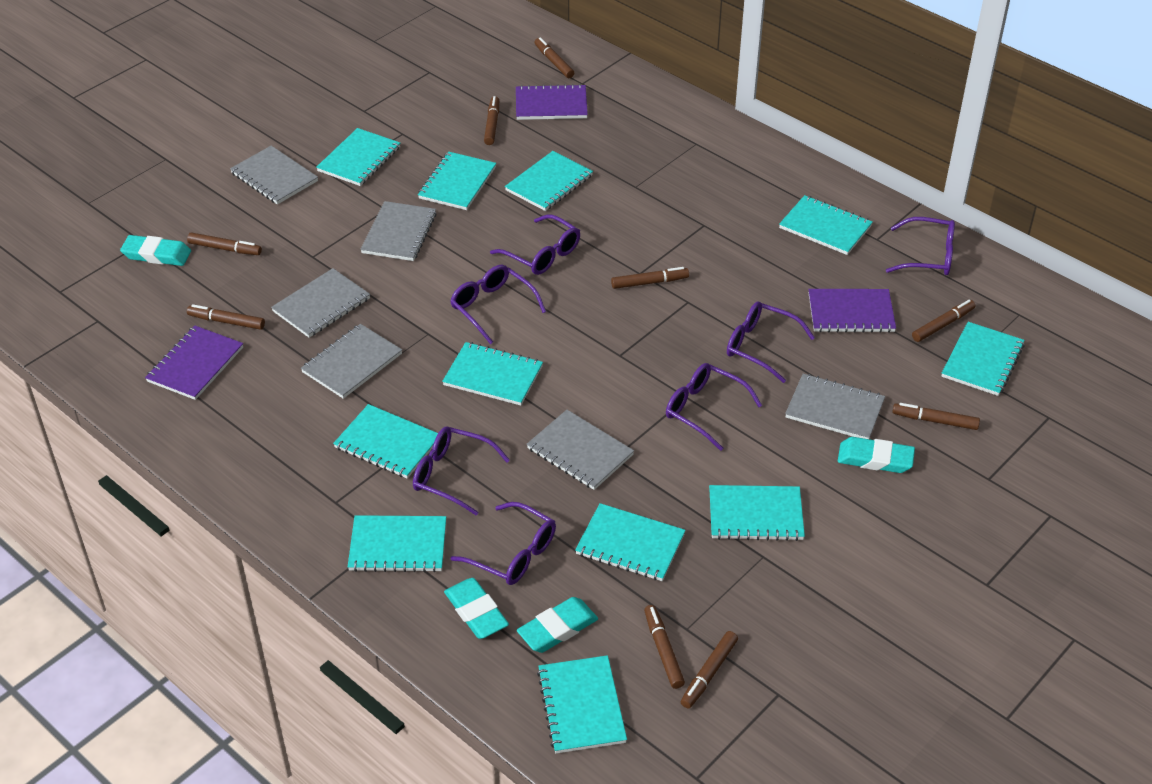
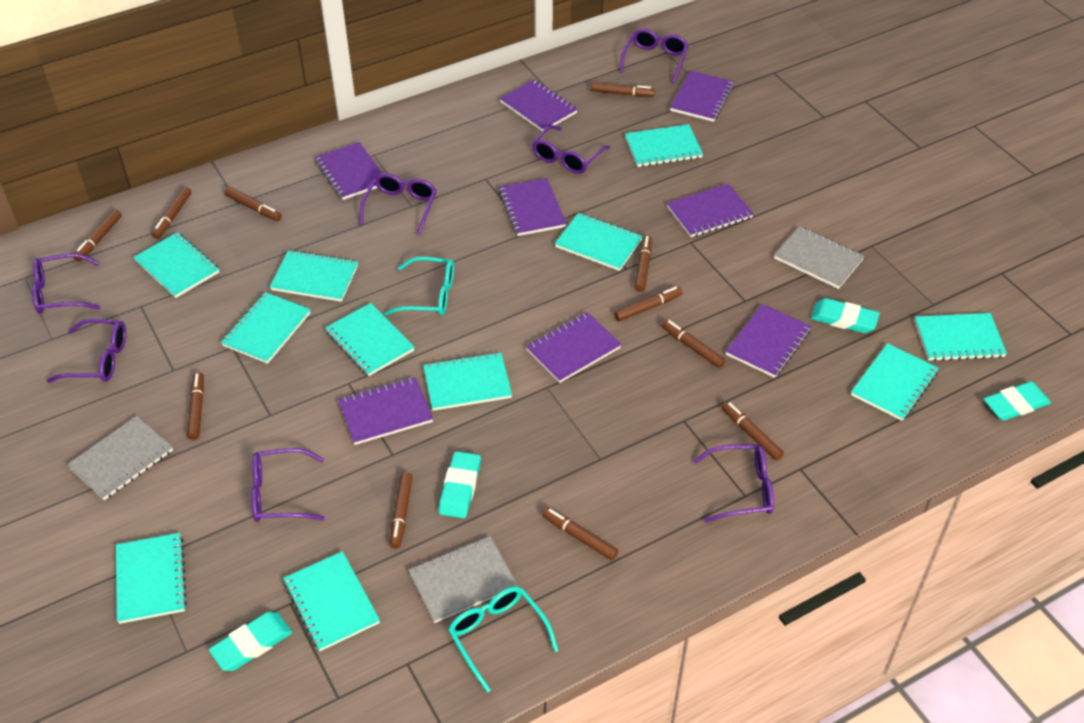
brown marker: [187,232,262,255] [187,304,265,330] [484,96,499,145] [535,37,574,78] [611,267,689,289] [644,605,685,689] [681,631,738,709] [893,403,980,430] [912,300,975,342] = 9 -> [73,209,122,262] [152,187,191,239] [187,372,204,440] [224,187,282,221] [390,472,413,549] [542,507,618,560] [591,82,655,97] [614,286,682,321] [635,235,652,292] [662,319,725,368] [722,401,784,461] = 11
grey notebook: [230,146,318,205] [271,268,370,338] [301,324,402,399] [360,201,437,261] [527,410,634,490] [785,374,885,439] = 6 -> [67,416,173,500] [408,536,518,623] [774,226,864,289] = 3
purple notebook: [145,326,243,400] [516,84,588,120] [808,289,896,333] = 3 -> [315,142,382,200] [338,377,433,445] [499,178,567,236] [500,80,578,131] [526,312,622,383] [667,184,754,237] [670,71,734,122] [726,304,811,378] = 8
turquoise glasses: none = 0 -> [384,257,454,316] [448,586,559,693] = 2

